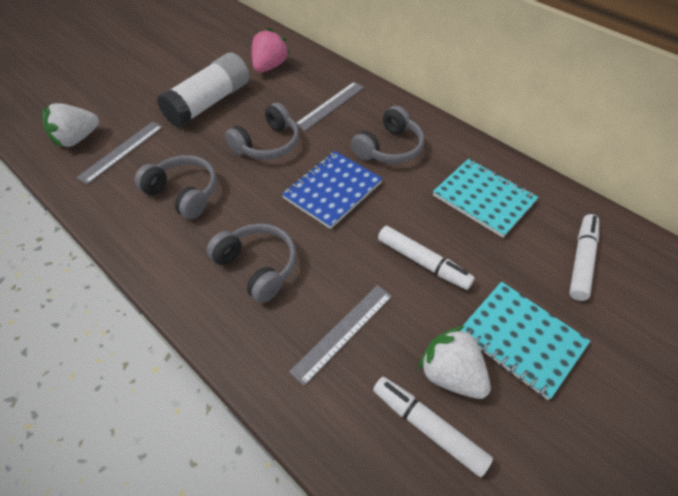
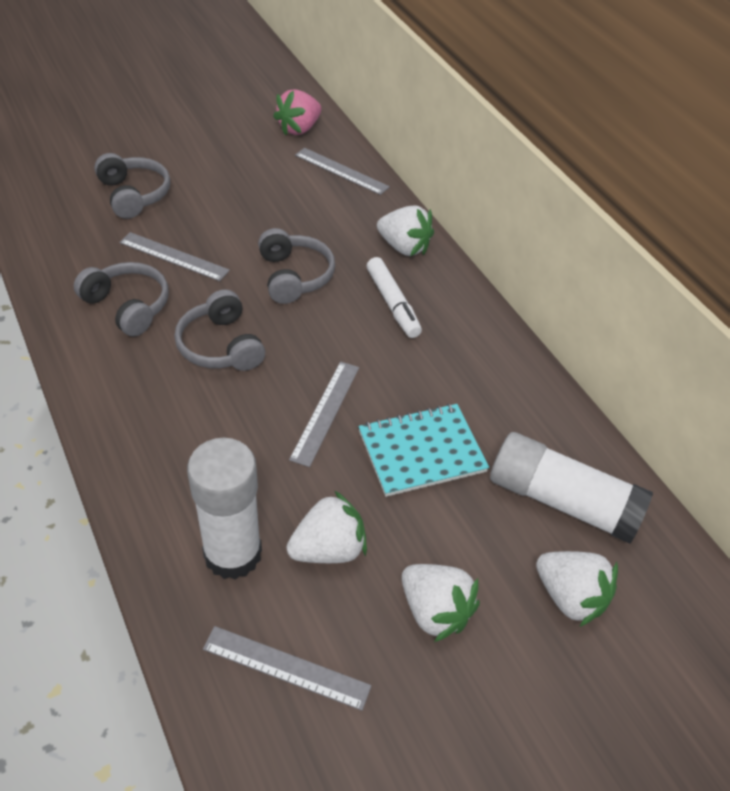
blue notebook: [282,151,383,229] = 1 -> none = 0
grey ruler: [76,121,163,184] [289,285,392,386] [296,82,364,131] = 3 -> [119,232,230,281] [203,626,372,711] [289,361,359,467] [295,148,390,195] = 4
turquoise notebook: [433,159,538,238] [460,282,590,400] = 2 -> [359,403,489,497] = 1
white glue stick: [157,53,249,127] = 1 -> [187,438,262,579] [490,432,653,544] = 2
white marker: [373,377,493,477] [378,226,475,290] [569,214,599,301] = 3 -> [367,257,422,338] = 1
white strawberry: [42,103,99,147] [418,326,491,399] = 2 -> [287,491,367,563] [377,205,434,256] [402,564,480,642] [536,551,618,627] = 4

